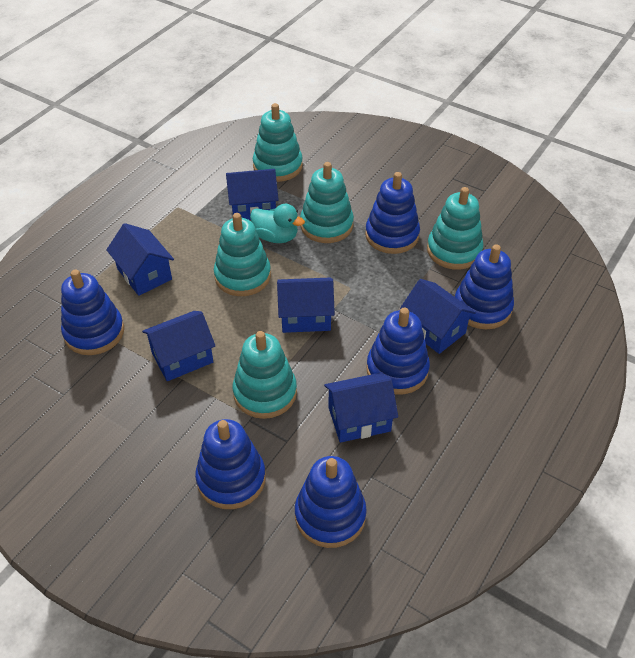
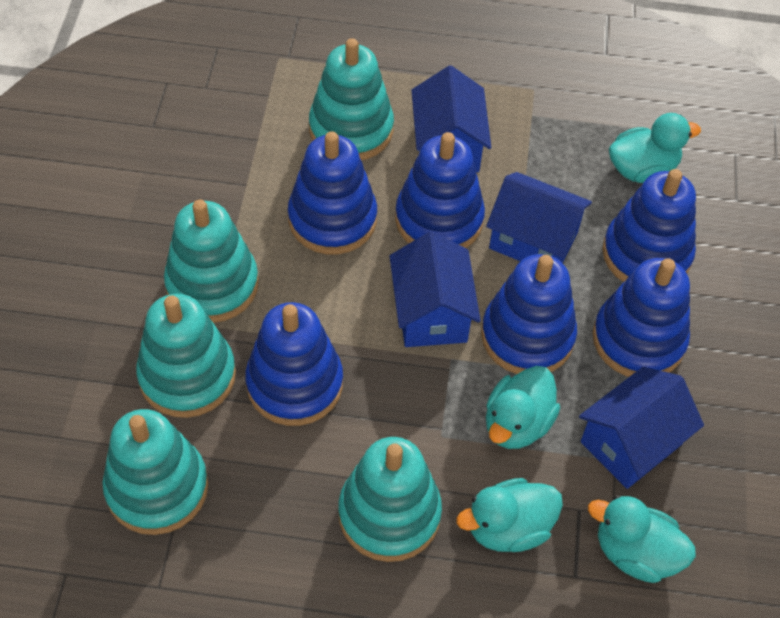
blue house: [106,223,174,296] [142,311,215,381] [226,169,279,220] [277,278,335,333] [324,373,398,443] [400,279,476,354] = 6 -> [390,231,481,347] [411,66,491,172] [486,172,592,263] [579,367,704,489] = 4
turquoise duck: [250,204,305,243] = 1 -> [456,478,563,552] [486,366,560,449] [588,496,696,583] [609,113,701,183] = 4

